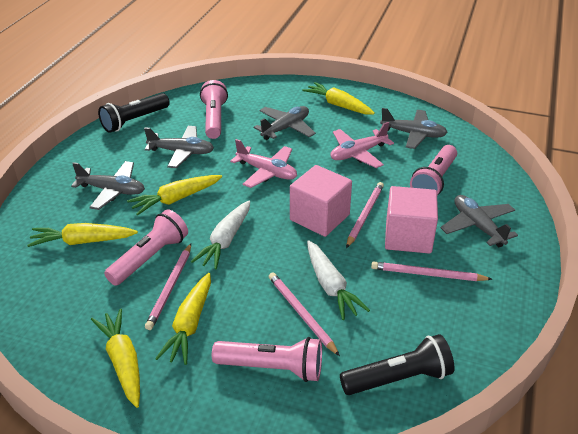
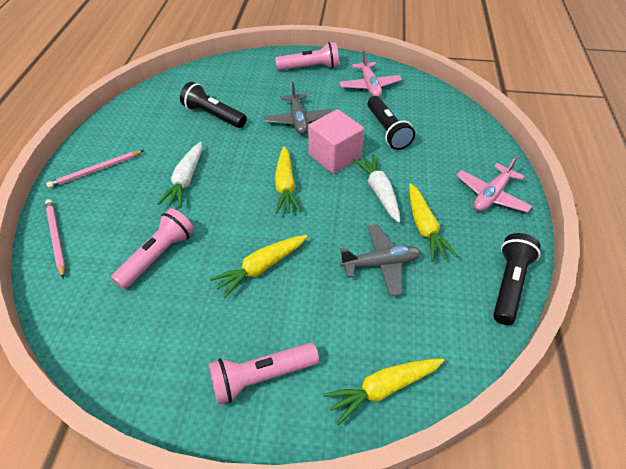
black flashlight: [98,93,170,133] [340,334,454,395] = 2 -> [180,82,247,128] [367,96,415,150] [493,233,540,325] = 3
grey plane: [71,161,145,210] [144,126,214,168] [254,106,316,140] [380,108,448,149] [440,195,518,247] = 5 -> [264,82,331,135] [340,224,421,296] = 2
pink cube: [290,165,352,237] [385,186,438,254] = 2 -> [308,109,364,174] = 1
pink flashlight: [104,209,188,286] [200,80,228,139] [212,337,322,382] [410,145,457,195] = 4 -> [111,208,194,289] [208,343,319,405] [275,42,339,71] = 3
pink pencil: [145,244,191,330] [269,273,340,356] [346,182,384,248] [371,261,492,281] = 4 -> [45,199,65,278] [46,150,144,188] = 2
yellow carrot: [27,223,138,247] [91,309,140,408] [127,175,222,215] [155,273,211,365] [302,82,375,115] = 5 -> [210,235,308,299] [275,146,301,214] [323,359,444,426] [409,183,458,262] = 4

